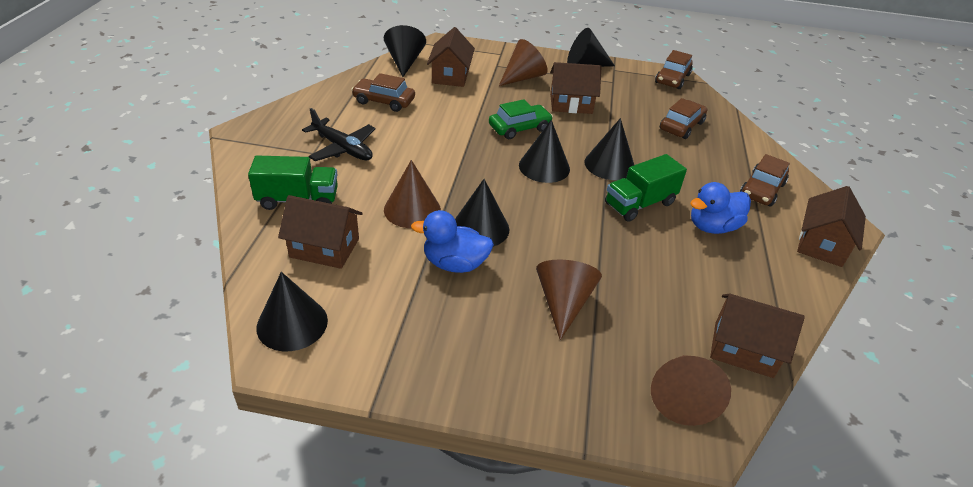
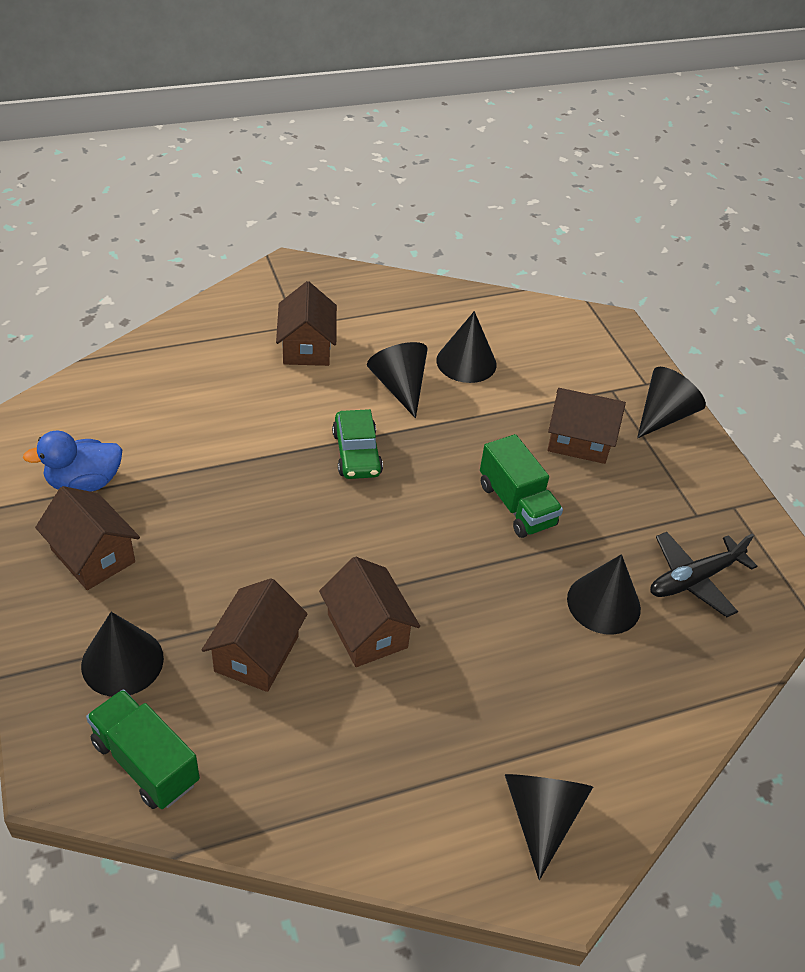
blue duck: [411,210,494,273] [690,182,751,234] = 2 -> [23,431,122,492] = 1
brown car: [351,73,415,112] [655,50,693,89] [660,98,707,139] [740,154,790,206] = 4 -> none = 0
brown cone: [384,160,441,228] [499,39,548,86] [536,260,602,340] [651,355,731,426] = 4 -> none = 0

